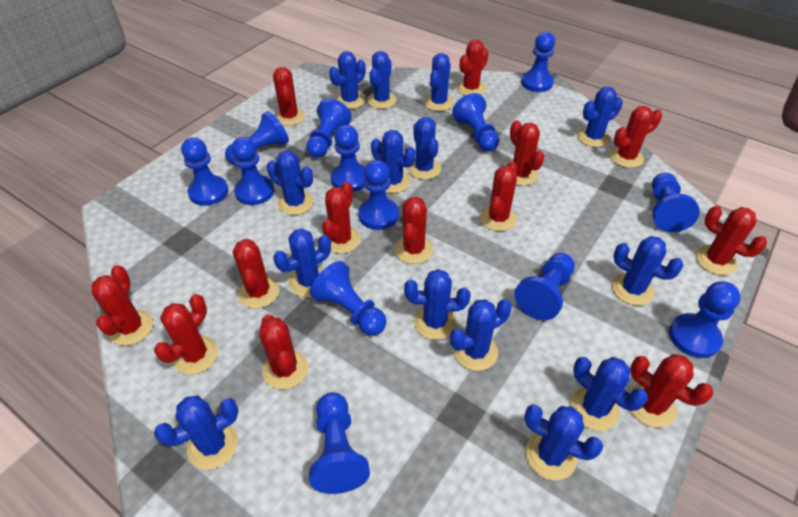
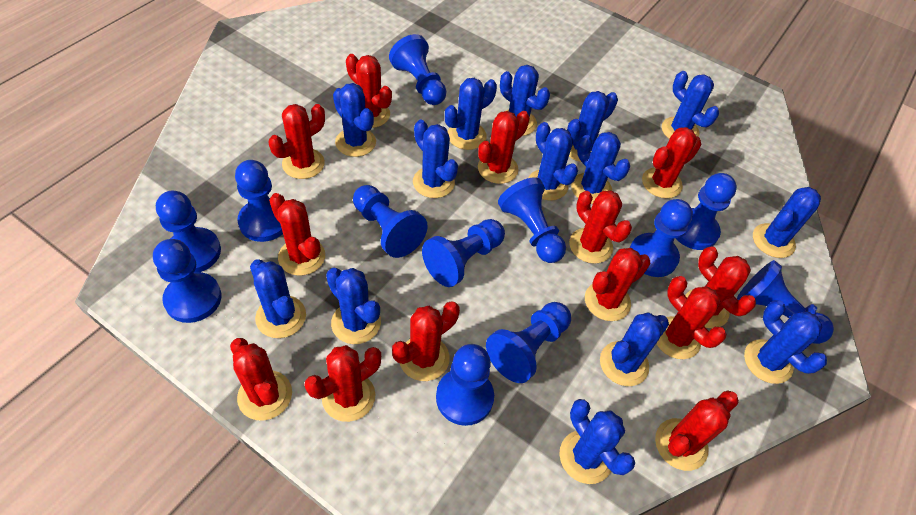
blue pawn: [181,137,228,206] [225,111,289,165] [231,137,274,205] [306,98,352,158] [309,392,370,494] [310,261,386,336] [331,125,365,192] [359,160,399,230] [452,93,499,152] [514,253,575,320] [521,32,555,92] [652,172,700,232] [669,281,741,358] = 13 -> [153,239,222,323] [156,191,221,272] [235,160,283,242] [353,185,428,258] [389,34,446,105] [422,219,505,287] [436,344,494,426] [486,302,571,383] [498,177,566,263] [630,199,693,277] [676,173,737,250] [737,260,834,344] = 12

